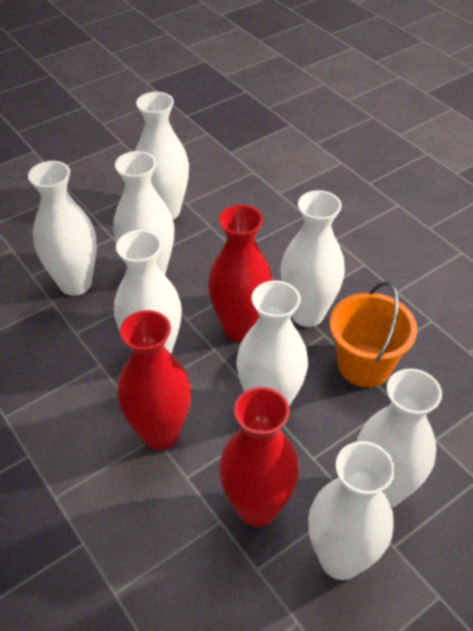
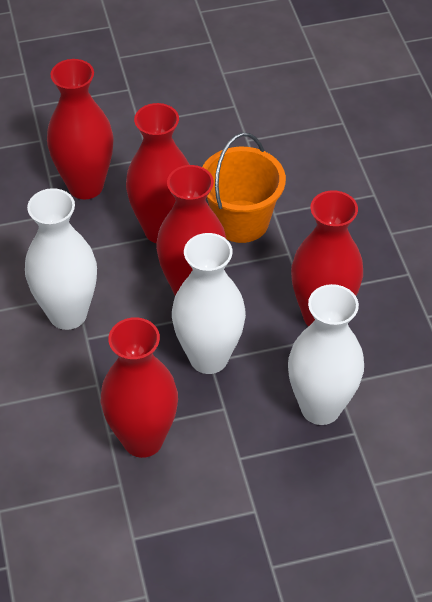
red vase: [117,310,192,450] [208,205,273,342] [219,387,299,527] = 3 -> [47,59,114,199] [101,317,178,458] [126,103,190,244] [156,165,226,295] [291,190,363,327] = 5
white vase: [28,161,97,296] [113,151,174,275] [114,230,182,354] [136,92,189,220] [236,280,308,406] [280,190,345,327] [308,441,395,580] [356,369,442,508] = 8 -> [25,188,97,330] [172,233,246,374] [288,284,364,425] = 3

